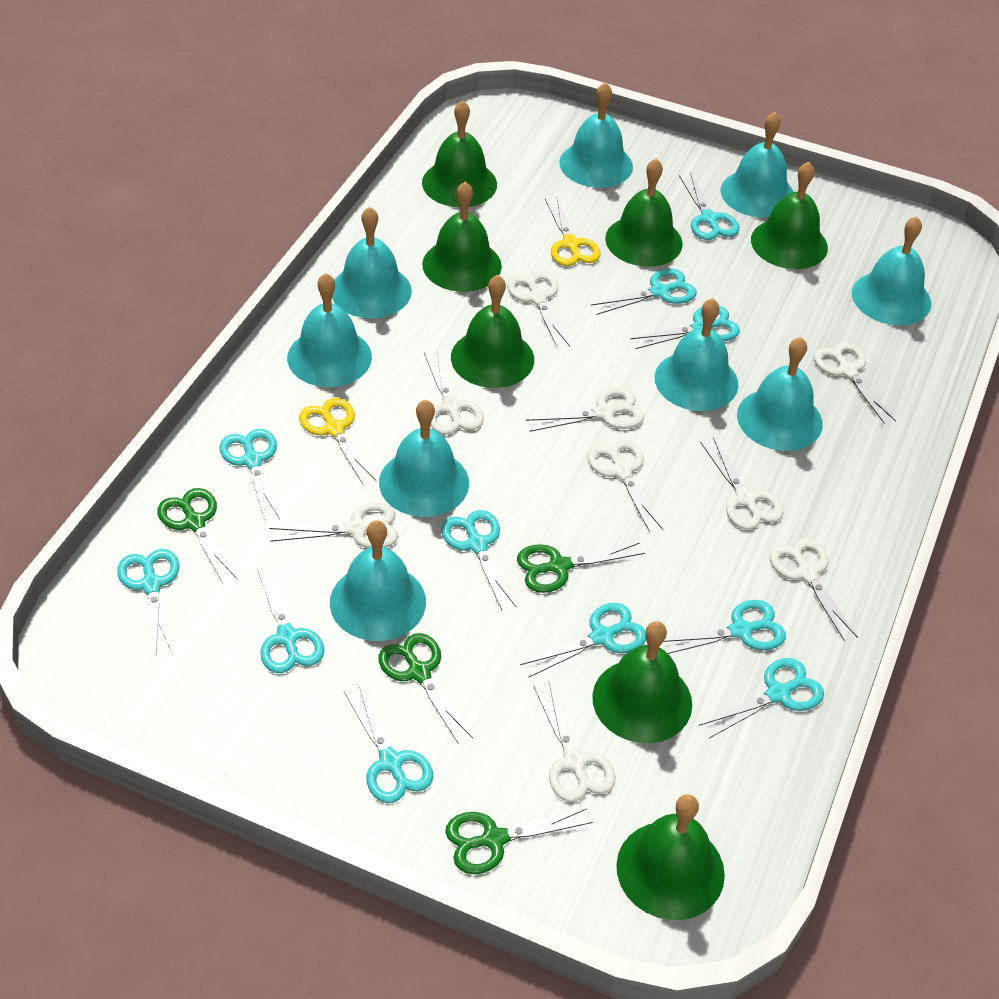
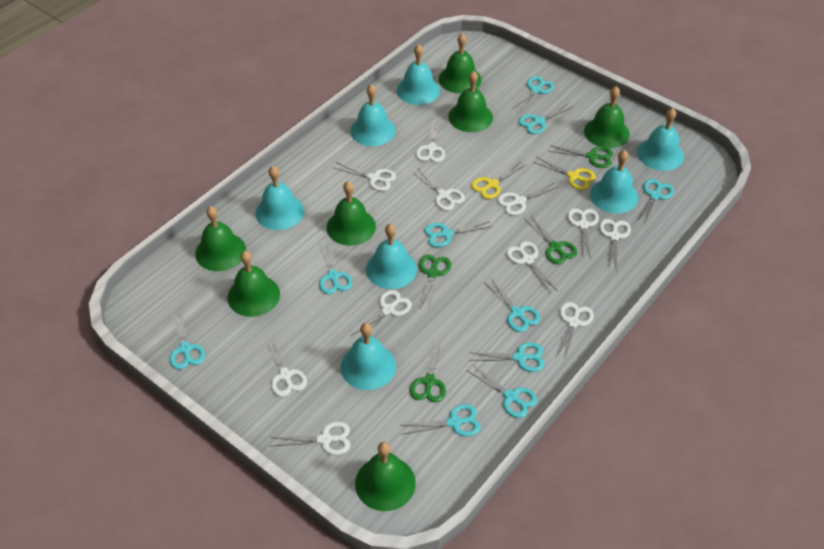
turquoise bell: [287,273,372,387] [330,520,426,641] [332,207,412,318] [379,400,469,517] [559,82,633,188] [655,298,739,411] [720,112,794,218] [737,337,823,451] [852,216,931,325] = 9 -> [255,166,304,230] [341,323,396,390] [350,84,396,146] [366,224,417,289] [397,44,440,105] [590,150,638,214] [637,108,684,171] = 7
turquoise scissors: [117,549,179,653] [219,429,280,520] [257,565,324,673] [344,685,433,803] [441,510,517,610] [520,603,646,678] [591,268,697,315] [630,306,740,349] [663,600,786,654] [679,172,739,240] [699,658,824,739] = 11 -> [170,309,205,369] [319,243,352,294] [400,404,481,437] [424,222,490,247] [468,342,545,372] [468,364,537,418] [484,279,541,332] [511,76,554,113] [518,103,572,134] [636,179,674,225] = 10
white scissors: [269,503,398,548] [424,350,484,435] [507,272,570,348] [526,388,644,432] [534,682,615,802] [587,440,663,532] [700,437,783,530] [770,539,858,641] [814,342,896,424] = 9 -> [264,335,307,397] [270,422,350,455] [334,162,396,191] [351,290,412,338] [412,168,465,211] [416,121,445,162] [497,183,558,215] [506,241,558,294] [555,302,594,360] [567,208,599,259] [599,219,631,272] = 11

